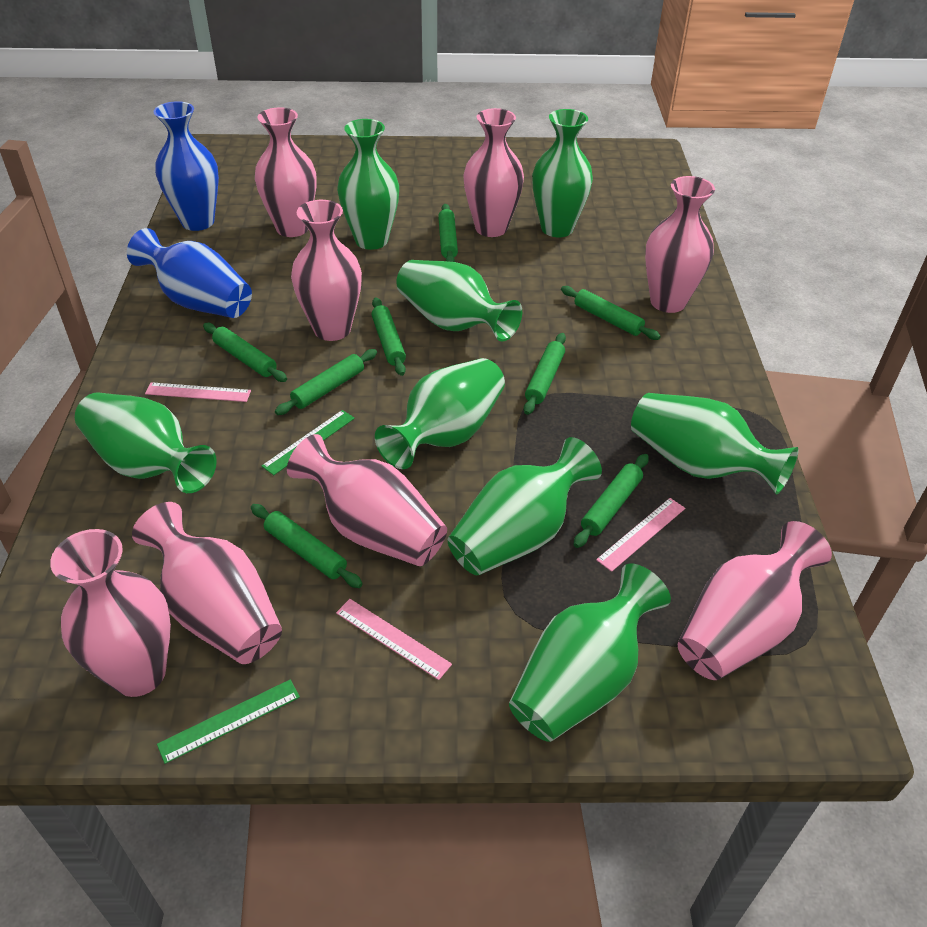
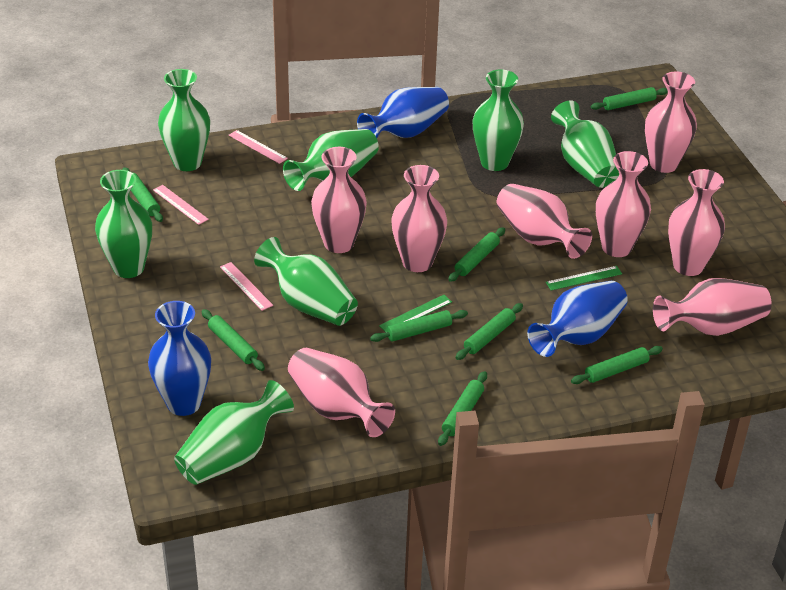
blue vase: [127,228,252,318] [154,101,219,231] = 2 -> [148,301,211,416] [357,87,449,138] [527,281,628,357] = 3
green vase: [75,392,217,493] [337,119,399,250] [375,358,505,469] [396,260,522,342] [447,437,602,575] [509,563,671,742] [532,109,593,237] [631,393,799,494] = 8 -> [95,170,152,278] [158,69,210,171] [174,380,294,485] [254,237,358,326] [283,129,379,191] [473,69,524,171] [551,101,619,188] = 7

